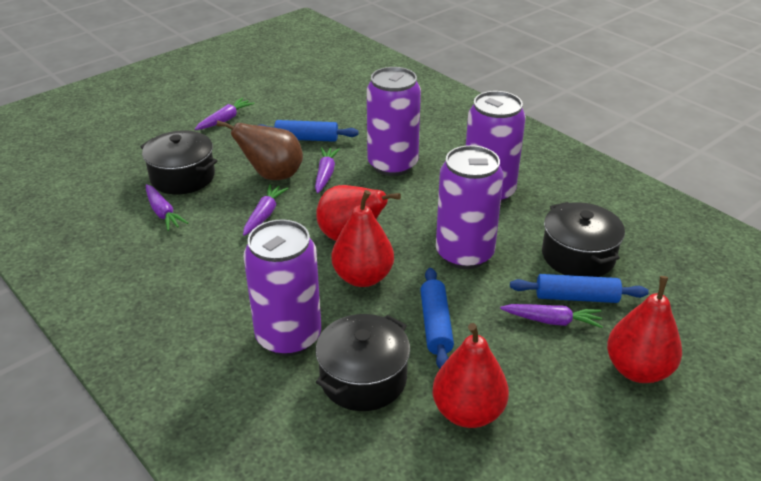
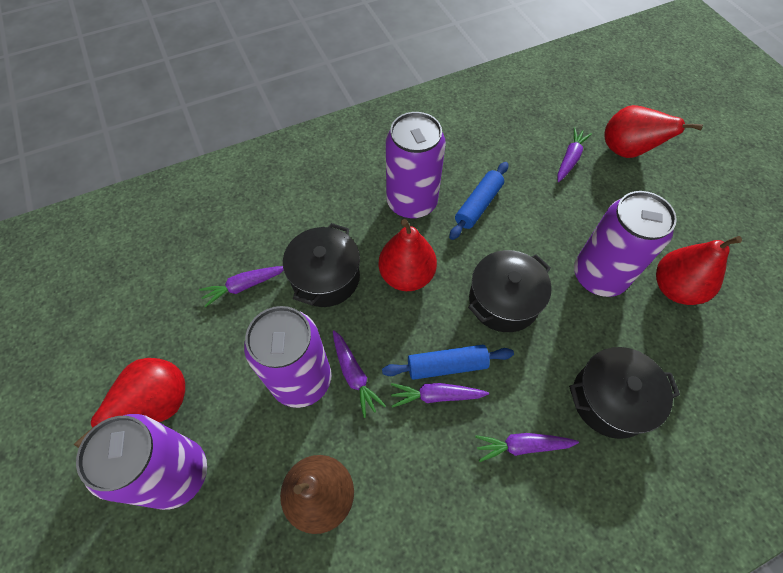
blue rolling pin: [259,120,359,142] [420,268,454,369] [510,274,649,303] = 3 -> [382,345,514,380] [449,162,508,240] = 2

